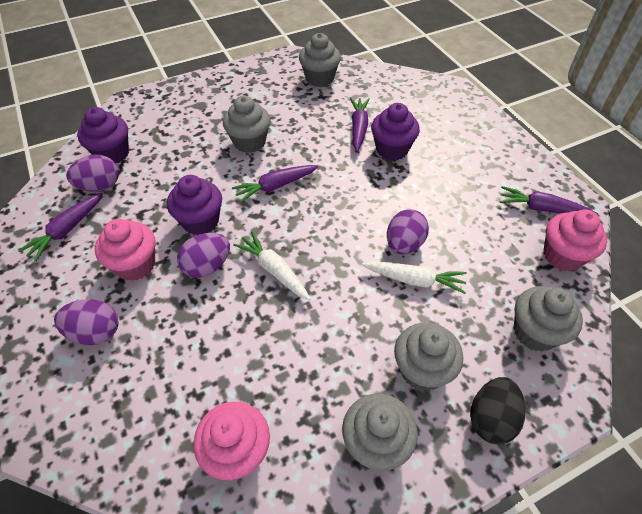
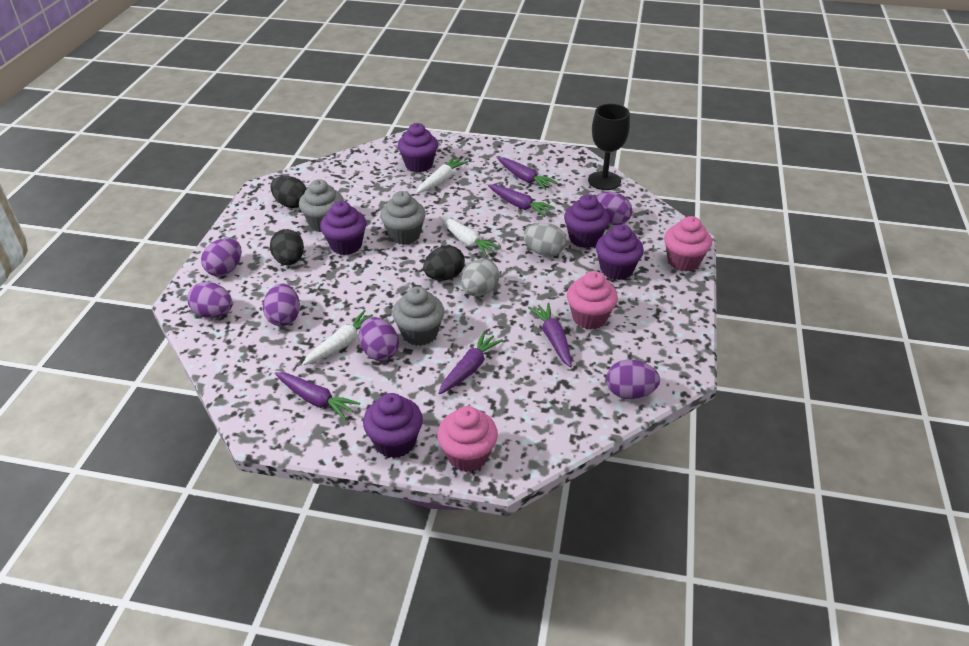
black egg: [470,377,526,444] = 1 -> [270,176,307,208] [270,229,304,265] [423,245,465,281] = 3
black goblet: none = 0 -> [588,104,630,190] = 1
grey cupcake: [223,96,270,153] [299,33,341,87] [342,393,418,470] [394,323,463,391] [513,286,583,352] = 5 -> [299,179,344,232] [380,191,426,245] [392,286,444,346] = 3
grey egg: none = 0 -> [461,259,499,296] [523,223,566,257] = 2
purple carrot: [18,192,103,262] [232,165,319,203] [350,98,370,152] [500,186,598,215] = 4 -> [275,372,360,420] [438,331,503,394] [488,184,555,217] [497,157,557,190] [528,302,572,367] = 5
purple cupcake: [77,107,129,163] [167,175,222,235] [371,103,420,160] = 3 -> [320,201,367,255] [363,393,423,458] [398,123,438,172] [564,194,610,248] [596,224,644,280] = 5
purple egg: [54,299,119,345] [66,155,119,191] [177,233,230,278] [387,209,429,255] = 4 -> [187,282,233,318] [201,238,242,276] [263,284,300,326] [359,317,399,361] [595,192,632,225] [606,360,660,399] = 6
white carrot: [233,231,311,300] [362,261,467,294] = 2 -> [302,310,373,365] [416,156,468,193] [439,216,501,257] = 3

